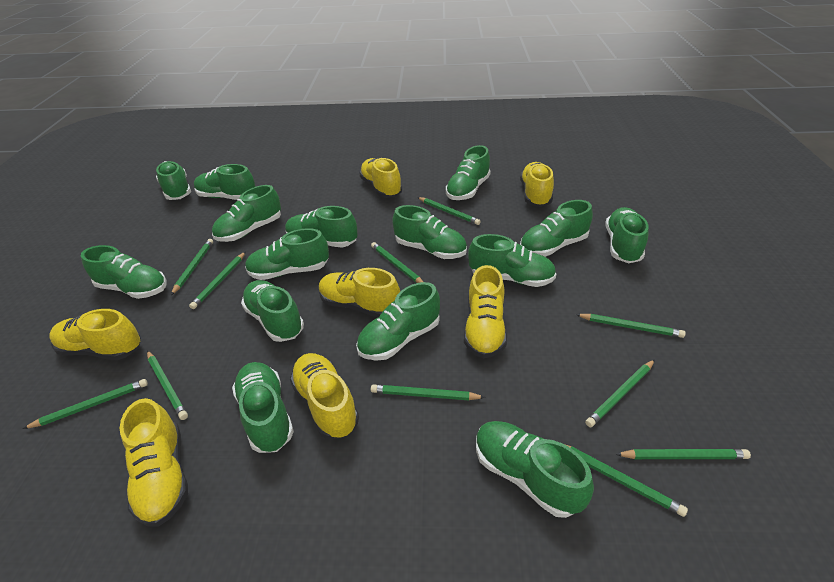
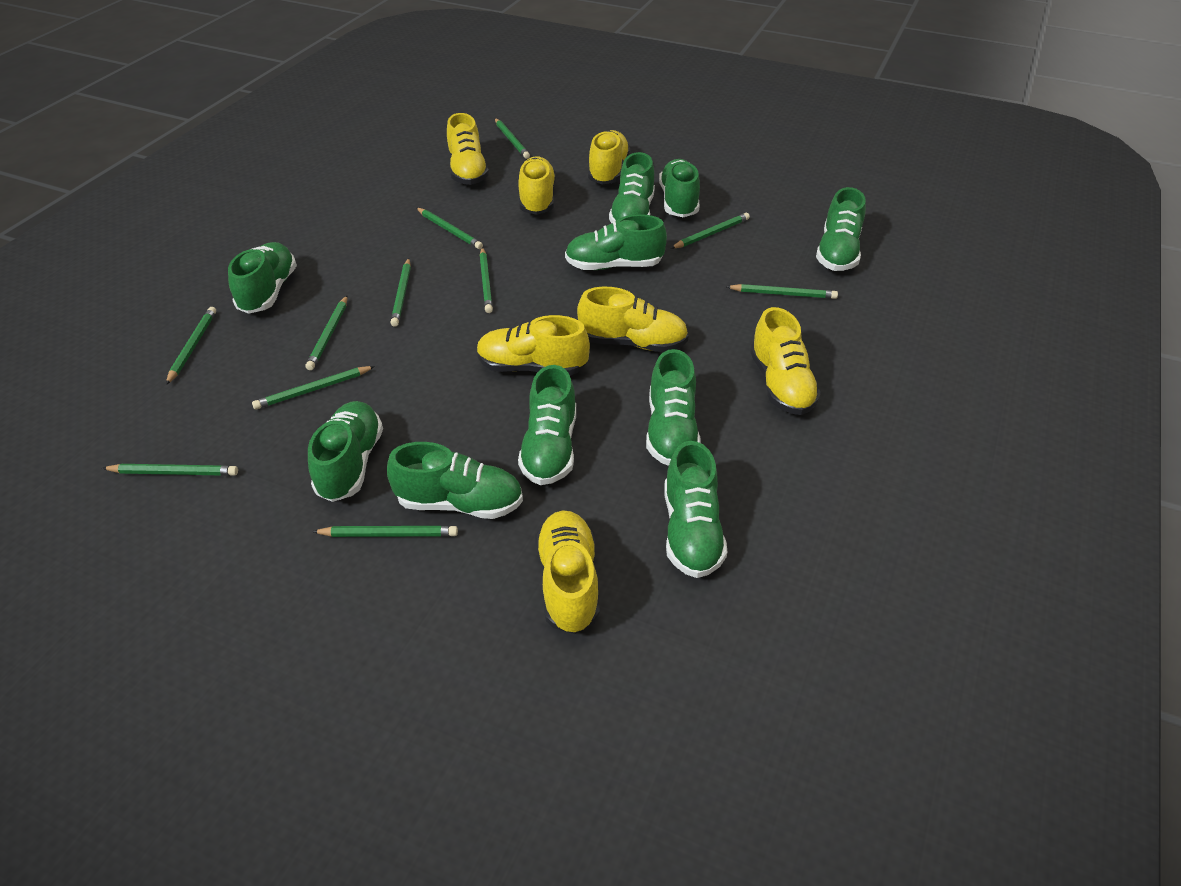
green shoe: [81,245,166,299] [156,161,191,200] [194,164,255,200] [212,185,281,242] [232,362,294,453] [241,280,304,342] [245,228,329,280] [285,206,358,248] [356,282,440,361] [392,205,467,259] [446,145,490,200] [468,234,556,287] [476,421,594,518] [520,200,593,257] [605,207,649,263] = 15 -> [228,242,297,314] [308,401,383,502] [387,442,523,519] [518,365,576,485] [565,215,667,270] [609,152,655,223] [646,349,700,466] [659,159,700,217] [664,441,727,578] [816,187,866,271] = 10

